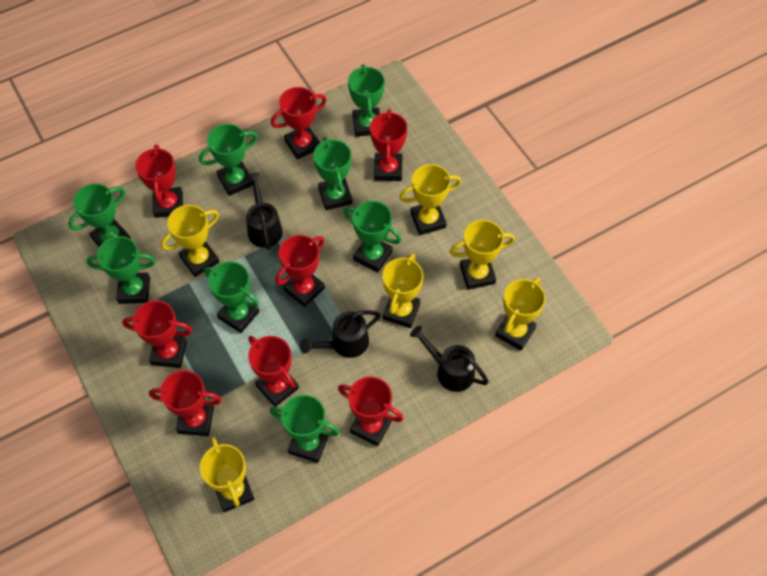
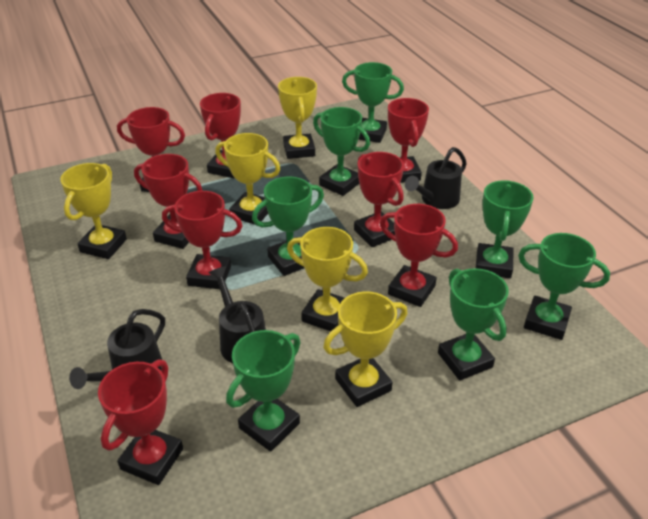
green trophy: [68,183,131,247] [86,236,156,304] [199,124,258,196] [204,261,259,333] [270,395,340,463] [313,137,352,210] [344,201,402,273] [348,64,385,137] = 8 -> [226,330,300,452] [252,177,324,276] [313,107,370,196] [342,62,404,143] [438,268,509,380] [476,180,534,278] [518,233,610,340] = 7
yellow trophy: [161,205,219,277] [200,437,255,512] [382,254,423,328] [399,164,461,235] [450,220,515,290] [495,277,546,350] = 6 -> [60,163,127,259] [215,133,280,225] [278,77,317,159] [287,227,368,331] [323,292,407,407] = 5

